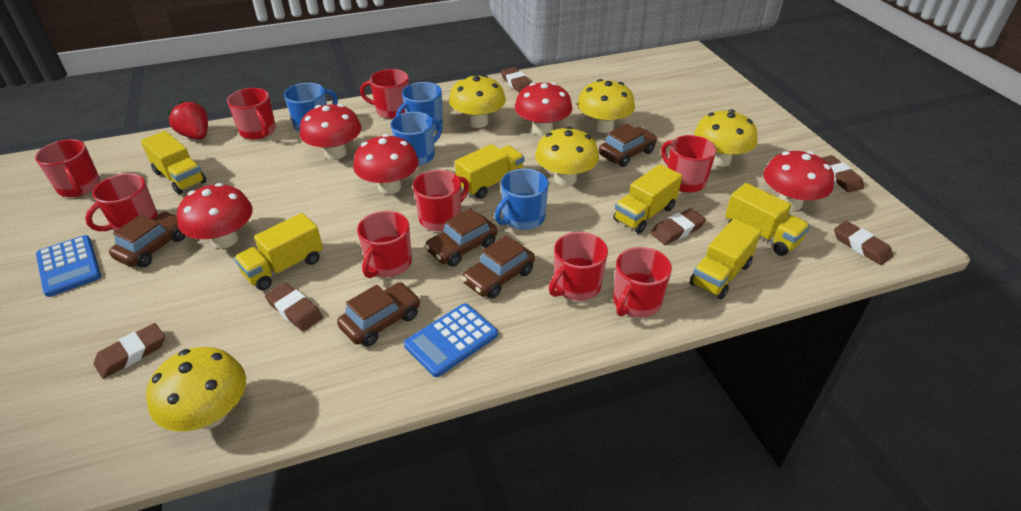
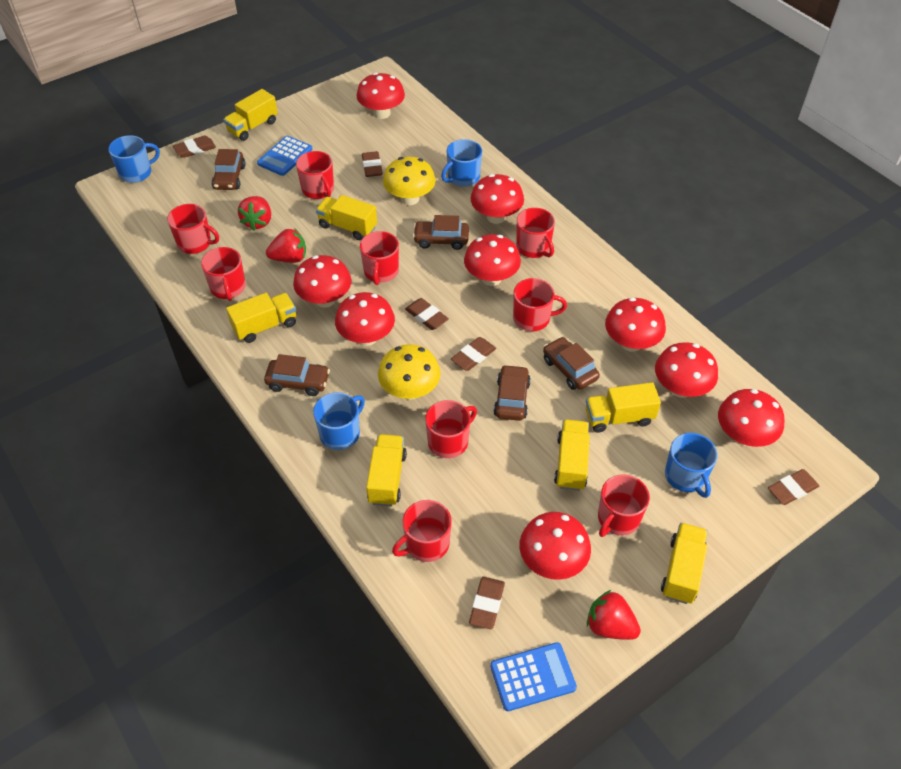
red mushroom: [177,183,253,249] [300,104,361,160] [353,134,419,194] [515,82,572,135] [763,151,834,211] = 5 -> [293,255,351,308] [335,292,395,346] [356,72,405,119] [464,234,521,286] [471,174,524,224] [519,512,591,580] [605,298,666,352] [655,342,718,398] [718,389,784,447] = 9
red strawberry: [168,101,208,140] = 1 -> [238,196,271,230] [266,228,306,263] [587,590,641,640] = 3
yellow mushroom: [146,347,246,431] [449,75,506,128] [535,126,599,186] [577,79,635,133] [694,109,757,167] = 5 -> [378,344,441,400] [383,156,436,205] = 2
yellow truck: [141,131,206,194] [234,213,323,290] [455,144,525,199] [613,164,682,234] [690,218,761,299] [725,183,810,256] = 6 -> [223,89,278,141] [226,293,296,343] [316,195,377,240] [366,434,407,506] [554,419,590,491] [586,382,661,433] [661,523,708,604] = 7

